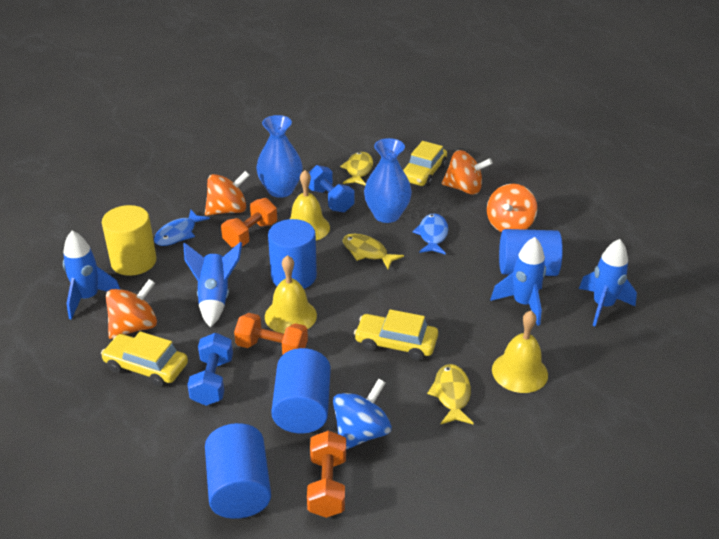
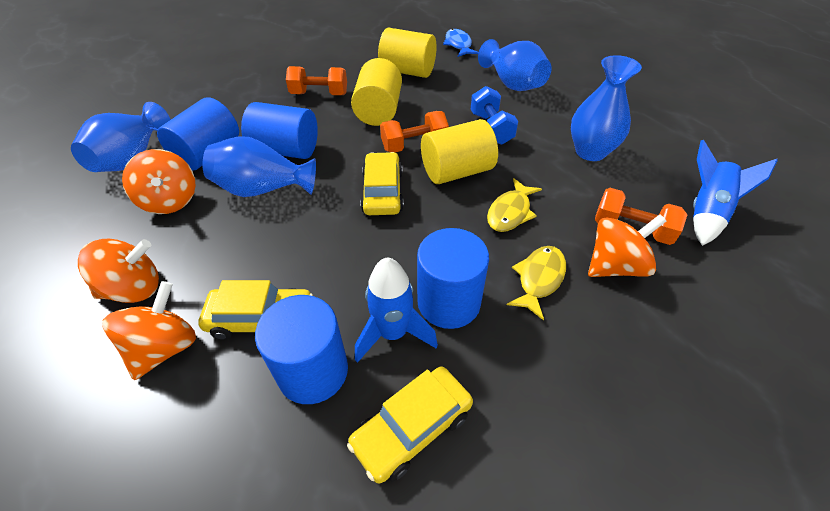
blue dumbbell: [187,333,233,406] [309,165,354,213] = 2 -> [471,86,518,145] = 1
blue fish: [154,210,210,246] [413,213,448,255] = 2 -> [443,29,478,57] = 1
blue rocket: [63,231,120,320] [183,242,242,328] [490,237,546,326] [579,239,637,327] = 4 -> [355,258,438,363] [693,140,778,246] = 2
blue spinning top: [333,379,392,450] = 1 -> none = 0
blue vase: [256,115,303,198] [364,138,412,223] = 2 -> [71,102,171,172] [203,136,316,197] [478,39,552,91] [571,55,642,161] = 4
yellow bell: [265,255,317,334] [290,170,330,241] [492,311,548,393] = 3 -> none = 0
yellow cylinder: [102,205,156,276] = 1 -> [351,58,402,126] [378,28,437,78] [421,119,498,184] = 3
yellow fish: [340,152,373,186] [343,234,404,269] [427,364,474,424] = 3 -> [487,178,542,232] [507,246,566,321] = 2

